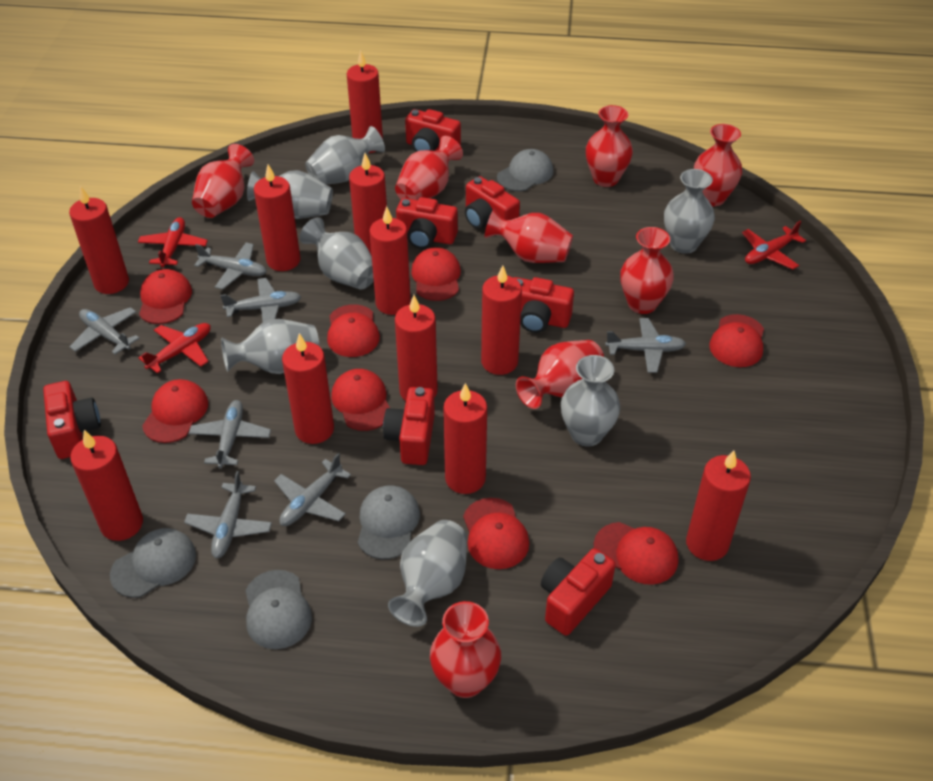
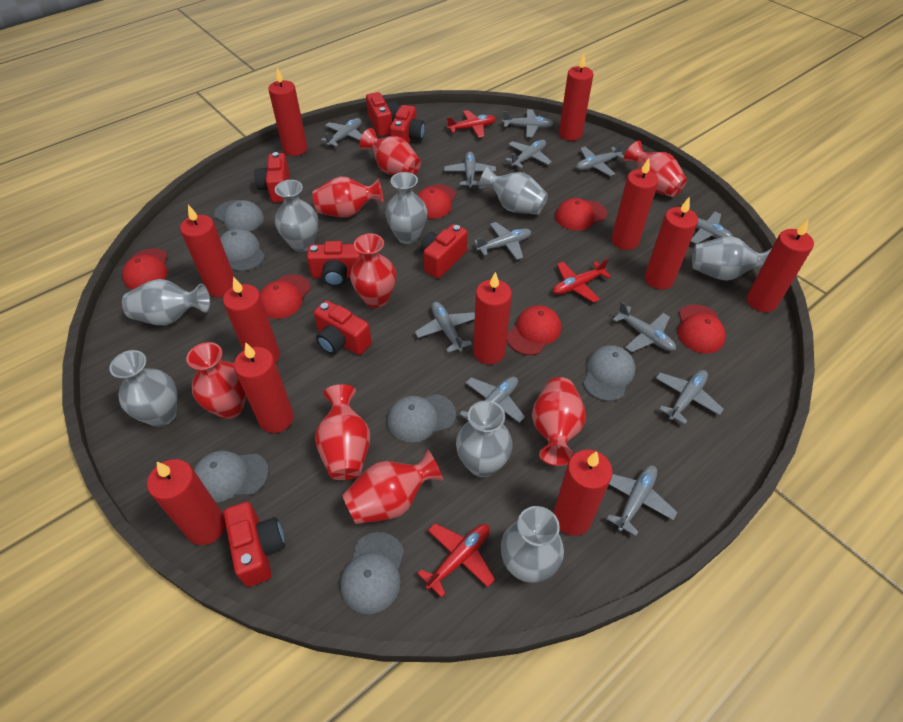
grey cap: [110,528,196,598] [245,570,312,649] [358,486,420,559] [497,149,553,192] = 4 -> [194,451,269,502] [214,200,264,231] [220,228,265,271] [341,532,404,614] [387,394,456,442] [583,345,636,401] = 6
grey plane: [69,307,140,355] [184,471,272,558] [189,400,271,468] [194,243,267,290] [220,278,301,322] [274,453,351,526] [605,318,686,373] = 7 -> [321,118,362,147] [415,302,475,353] [444,152,496,188] [459,376,525,423] [474,222,532,260] [502,109,554,137] [505,140,552,168] [576,142,624,176] [606,465,677,536] [612,302,676,352] [656,370,724,424] [679,203,733,244] = 12
grey vase: [221,319,320,374] [247,170,333,219] [300,217,374,290] [305,126,385,184] [388,520,467,627] [561,355,620,447] [664,169,715,254] = 7 -> [109,350,177,427] [122,279,210,325] [275,180,318,252] [385,172,427,244] [456,400,513,477] [479,165,548,215] [501,506,564,583] [692,236,772,281] = 8
red cap: [139,269,192,324] [142,379,208,443] [327,304,380,357] [331,369,390,431] [411,247,461,301] [463,498,529,569] [594,522,678,585] [709,314,764,367] = 8 -> [122,248,168,290] [260,274,311,319] [417,184,456,219] [507,305,561,355] [555,198,607,230] [678,304,726,353] = 6

